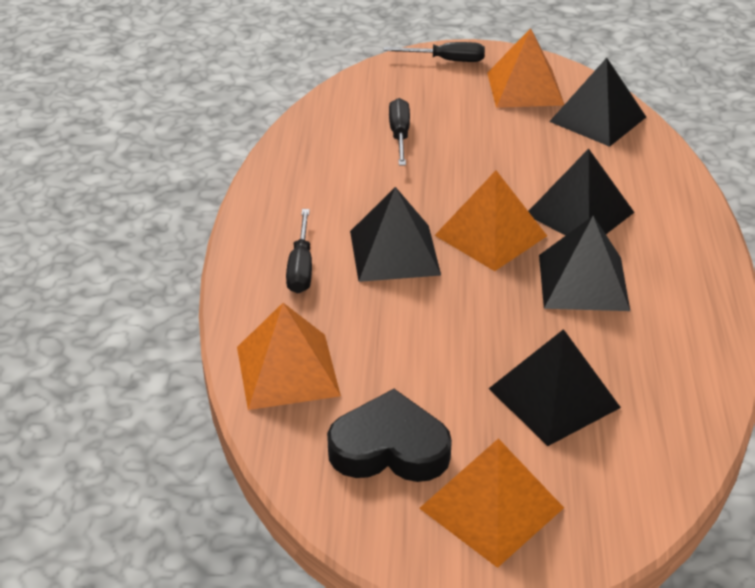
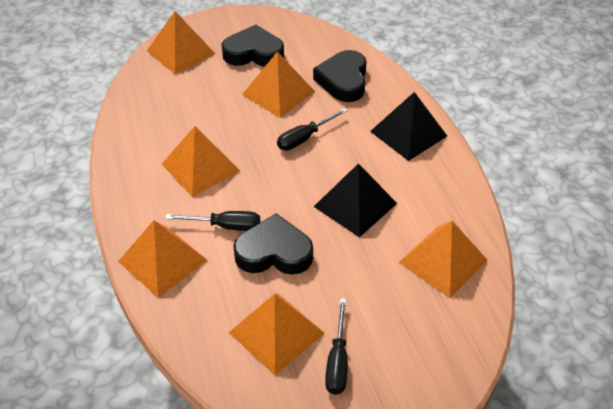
black heart: [327,389,452,482] = 1 -> [222,25,284,66] [233,213,313,275] [313,50,367,102] = 3
black pyramid: [350,187,441,282] [489,329,621,446] [528,149,634,235] [539,216,630,311] [549,58,646,147] = 5 -> [314,163,397,237] [370,92,447,161] = 2
orange pyramid: [237,303,341,410] [419,438,564,568] [435,170,547,271] [487,28,564,108] = 4 -> [118,220,207,298] [147,11,215,74] [162,126,240,197] [229,293,324,375] [242,51,315,118] [399,221,488,298] = 6

